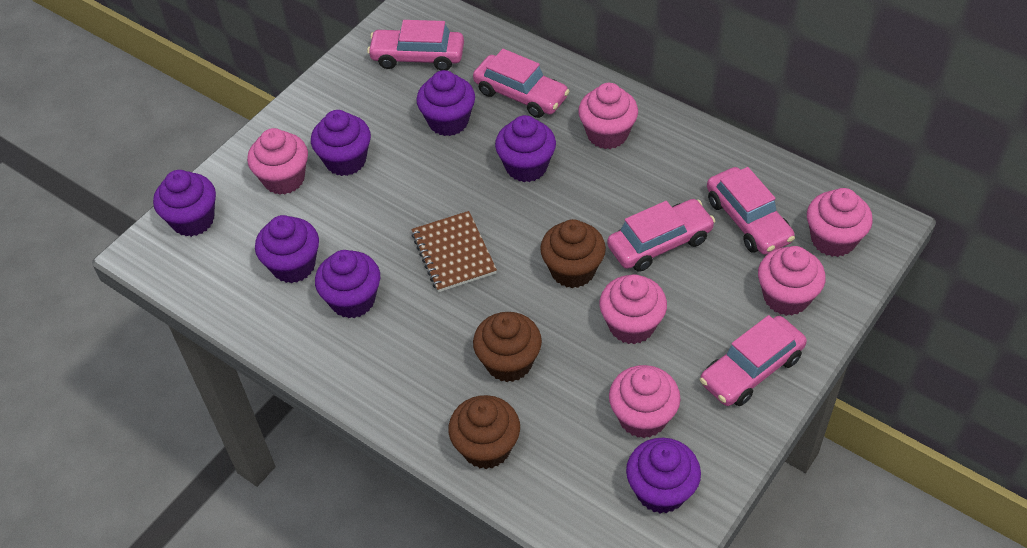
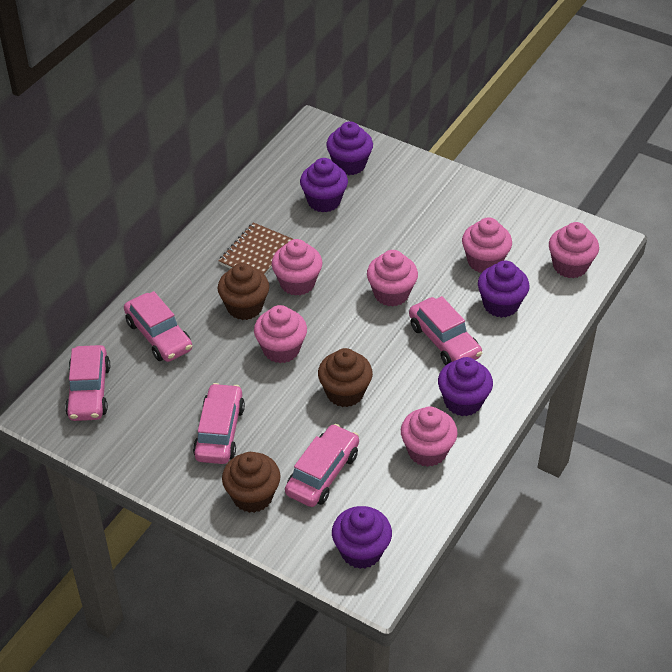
purple cupcake: [153,170,216,237] [255,215,319,283] [311,110,371,176] [315,250,380,318] [416,70,475,136] [495,115,556,182] [626,438,701,514] = 7 -> [300,158,348,212] [326,121,373,175] [332,506,392,569] [438,357,493,416] [478,260,530,318] = 5

